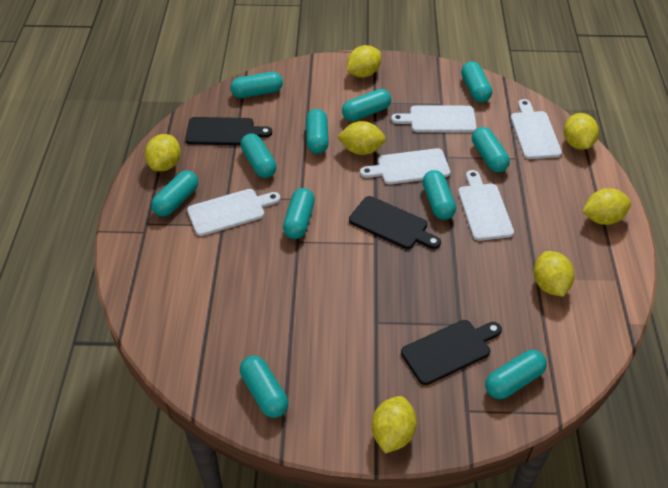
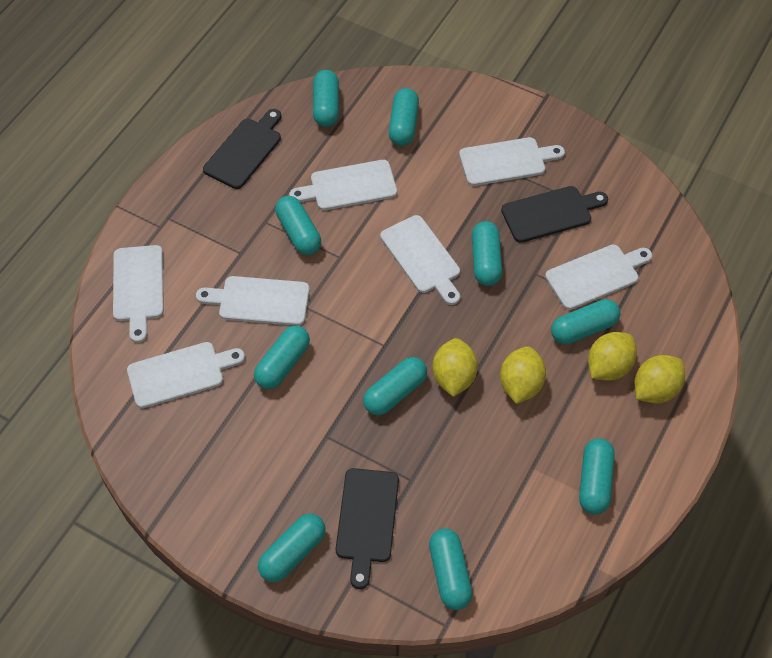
turquoise capsule: [151,170,198,217] [230,72,283,98] [240,133,277,178] [240,356,288,418] [283,188,315,239] [306,109,329,154] [342,89,391,121] [422,170,456,220] [461,61,492,102] [472,127,510,172] [485,350,547,399] = 11 -> [254,326,310,389] [258,514,325,582] [275,196,321,255] [313,70,339,127] [363,357,427,415] [389,88,419,146] [429,529,473,610] [472,221,502,286] [551,299,620,345] [579,438,615,514] = 10
white cutting board: [187,189,280,236] [360,148,450,185] [391,105,477,132] [458,170,514,241] [511,99,562,159] = 5 -> [113,245,164,343] [127,342,245,408] [196,276,310,326] [289,160,397,210] [380,215,460,305] [459,137,565,186] [545,245,652,310] = 7
yellow lemon: [145,134,181,172] [337,121,386,155] [347,45,381,78] [372,396,417,454] [534,251,574,297] [564,113,599,150] [582,188,631,225] = 7 -> [432,338,478,397] [500,346,546,404] [588,332,637,381] [635,355,685,403] = 4

